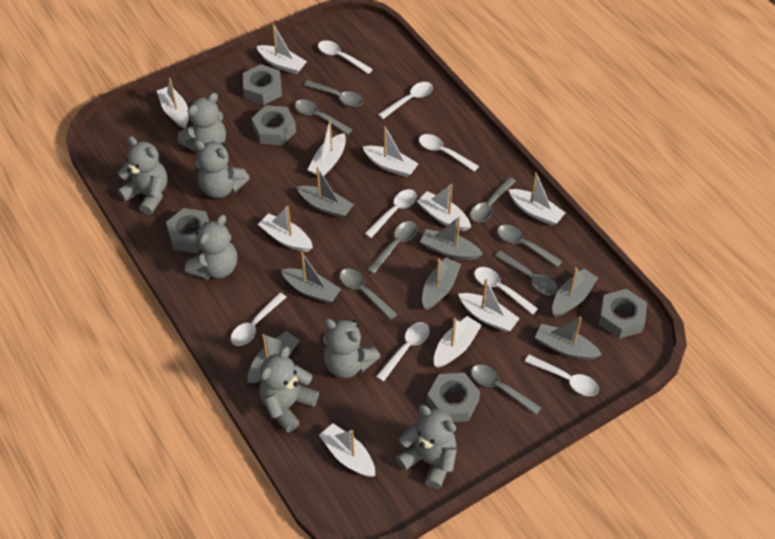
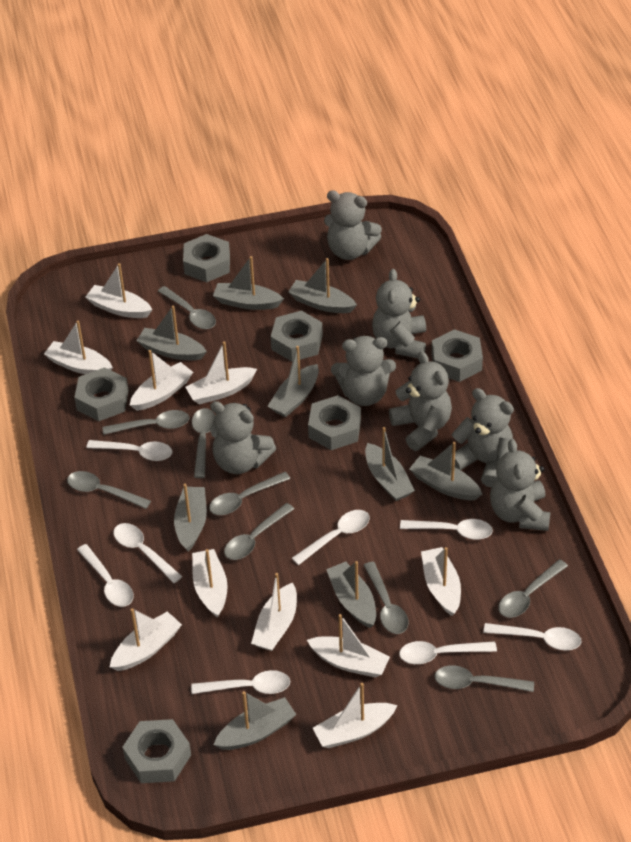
grey boat: [248,331,300,384] [281,252,341,303] [297,167,354,218] [420,217,483,260] [422,258,461,310] [535,317,602,360] [552,268,598,317] = 7 -> [136,306,207,360] [174,484,207,551] [213,256,284,310] [213,691,297,750] [268,346,319,417] [288,258,357,313] [326,561,376,628] [365,427,415,501] [409,442,482,500] = 9
grey nut: [166,208,209,253] [243,64,282,105] [251,105,296,145] [427,373,480,422] [599,289,647,339] = 5 -> [74,367,129,421] [122,719,191,783] [183,234,230,282] [271,310,323,362] [308,395,361,450] [432,329,483,382] = 6
grey spoon: [295,99,353,135] [304,80,363,107] [339,268,397,320] [367,221,417,274] [470,177,516,222] [471,365,542,415] [495,251,558,295] [497,225,562,267] = 8 -> [67,471,151,509] [103,410,190,435] [158,286,216,329] [192,408,215,478] [209,472,290,515] [224,503,294,560] [363,562,408,634] [434,665,534,692] [498,559,568,618] = 9

